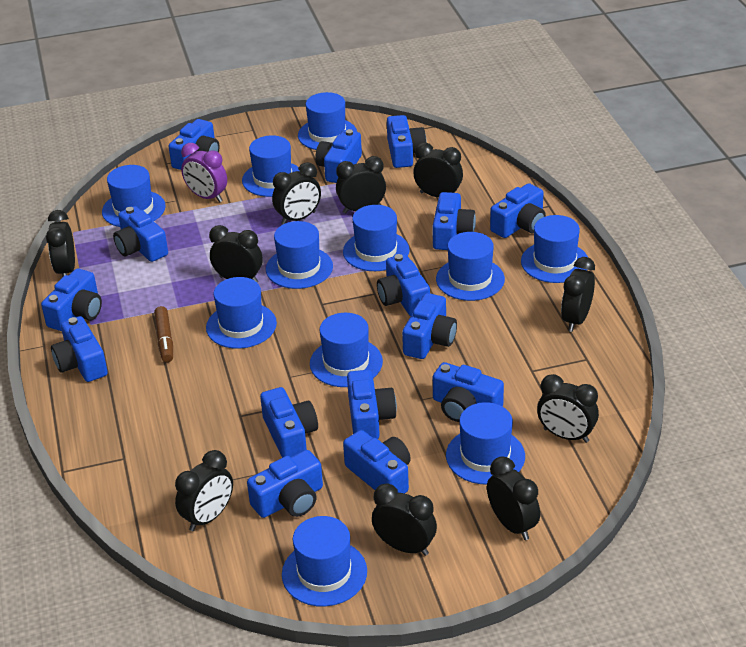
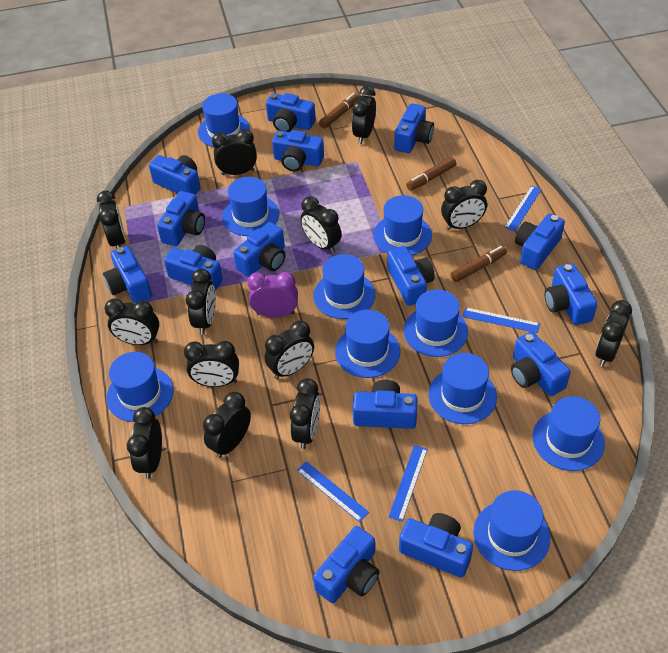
black clock: [46,210,75,277] [175,450,233,531] [209,225,262,283] [272,162,321,224] [336,156,386,213] [372,483,437,556] [413,143,463,197] [487,456,540,540] [537,374,599,443] [561,257,595,332] = 10 -> [97,191,126,249] [104,299,159,345] [127,407,162,479] [184,341,239,387] [186,269,216,335] [203,392,251,458] [212,129,257,175] [264,320,314,379] [290,378,320,449] [300,196,342,253] [352,86,376,144] [441,180,487,230] [595,300,632,367] = 13
blue hat: [102,165,166,227] [206,277,277,349] [242,135,299,197] [266,221,333,289] [282,516,367,607] [298,92,357,150] [310,313,383,387] [343,205,410,271] [436,232,505,301] [446,402,525,485] [521,215,588,283] = 11 -> [106,352,174,422] [198,93,250,147] [222,177,279,236] [314,254,375,319] [335,310,400,378] [373,195,432,256] [404,289,468,357] [429,353,497,424] [473,490,550,571] [533,396,605,471] = 10
blue ruler: none = 0 -> [296,461,369,522] [389,445,428,522] [463,307,540,333] [504,186,542,232] = 4
brown marker: [154,306,173,362] = 1 -> [319,93,359,129] [406,157,456,191] [451,246,507,282] = 3

